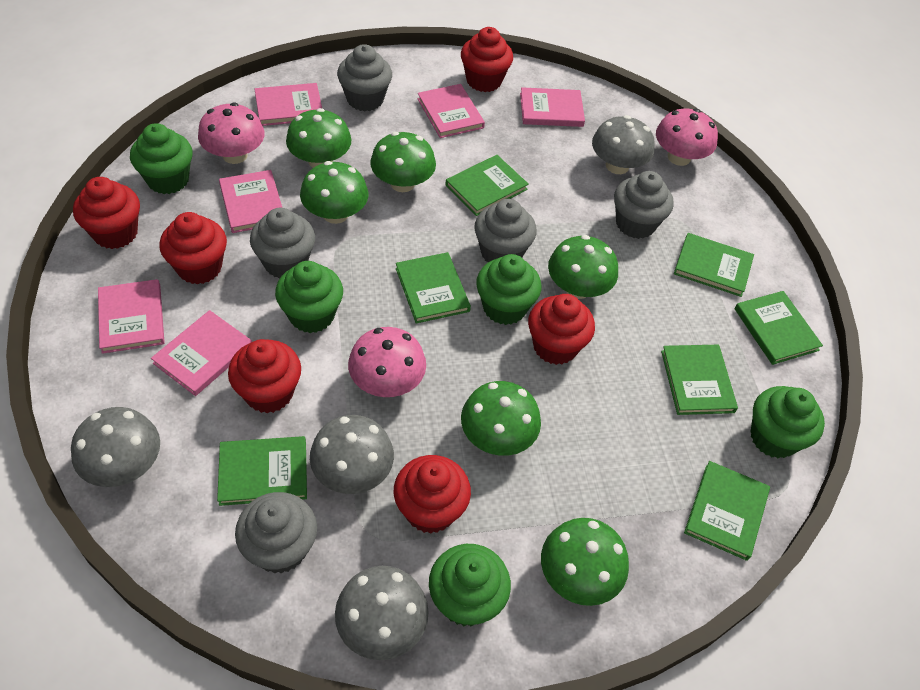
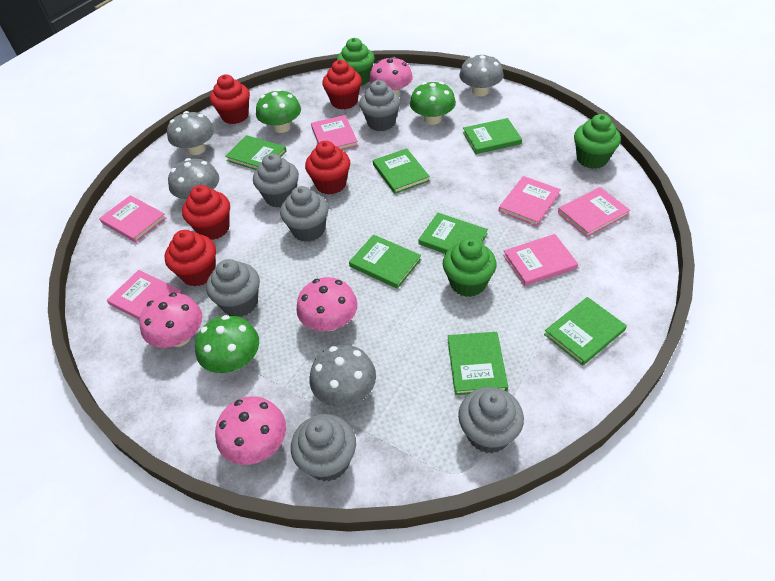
green cupcake: [130,123,193,194] [275,261,343,333] [429,544,511,626] [476,254,541,325] [750,386,825,458] = 5 -> [337,38,375,86] [443,238,496,297] [574,114,621,169] = 3
green mushroom: [286,108,351,168] [300,161,368,224] [370,132,436,192] [461,381,541,456] [541,518,629,606] [548,235,618,299] = 6 -> [195,315,259,373] [256,89,301,133] [410,82,456,125] = 3
grey cupcake: [235,492,317,574] [250,208,315,279] [337,44,392,111] [475,199,537,262] [614,171,674,239] = 5 -> [206,259,260,317] [253,154,299,208] [280,186,329,242] [291,414,356,481] [359,80,401,131] [458,387,524,453] = 6
pink mushroom: [198,102,264,164] [348,327,426,397] [656,109,718,166] = 3 -> [139,292,203,348] [215,396,286,465] [296,277,358,331] [369,56,413,96] = 4
red cupcake: [73,177,140,249] [159,212,227,285] [228,339,301,413] [394,455,471,534] [461,27,513,92] [528,294,595,365] = 6 -> [164,230,216,287] [182,185,230,240] [210,75,250,124] [305,141,350,195] [322,60,362,110] = 5

